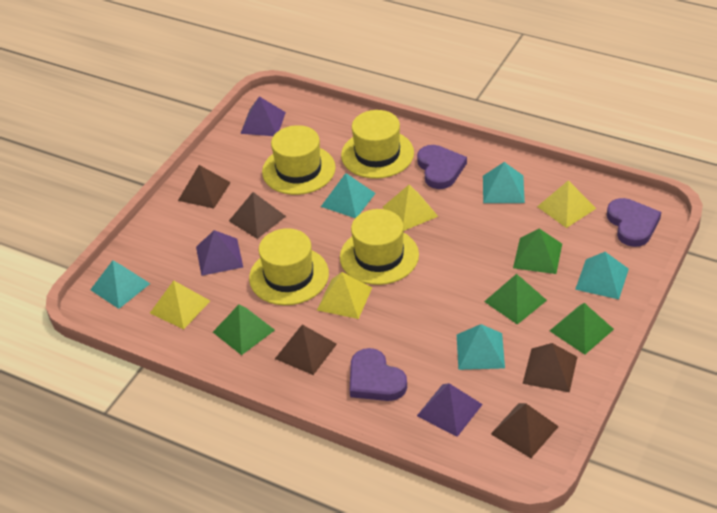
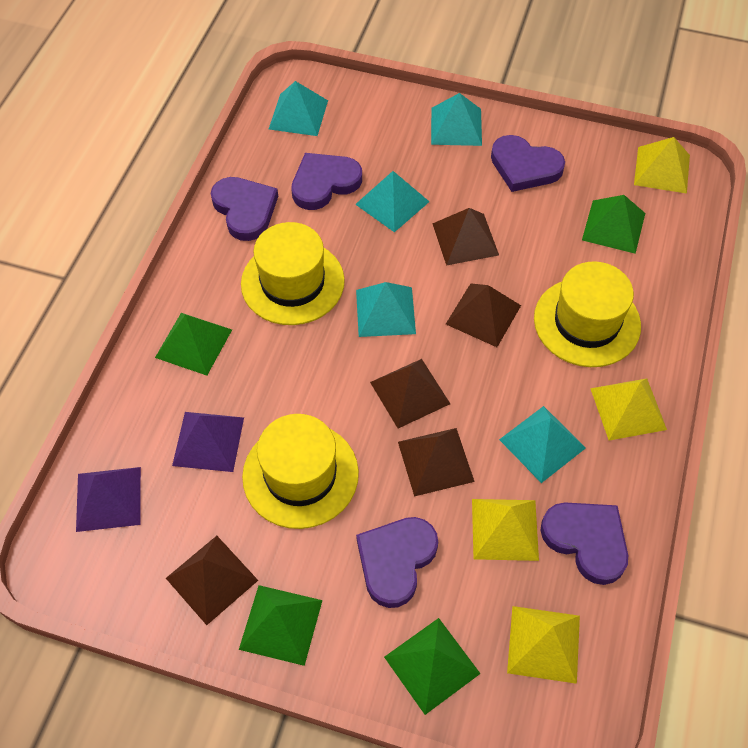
purple heart: [350,348,407,401] [417,145,467,189] [607,198,661,247] = 3 -> [211,177,278,241] [291,153,362,210] [356,517,438,608] [491,135,565,192] [540,502,628,585] = 5
purple pyramid: [196,230,243,276] [240,96,286,136] [417,383,483,437] = 3 -> [76,467,141,532] [172,412,244,472] = 2
yellow hat: [249,228,329,305] [262,125,336,195] [340,209,419,285] [341,110,414,179] = 4 -> [241,222,345,325] [242,414,359,529] [534,261,641,367] = 3

